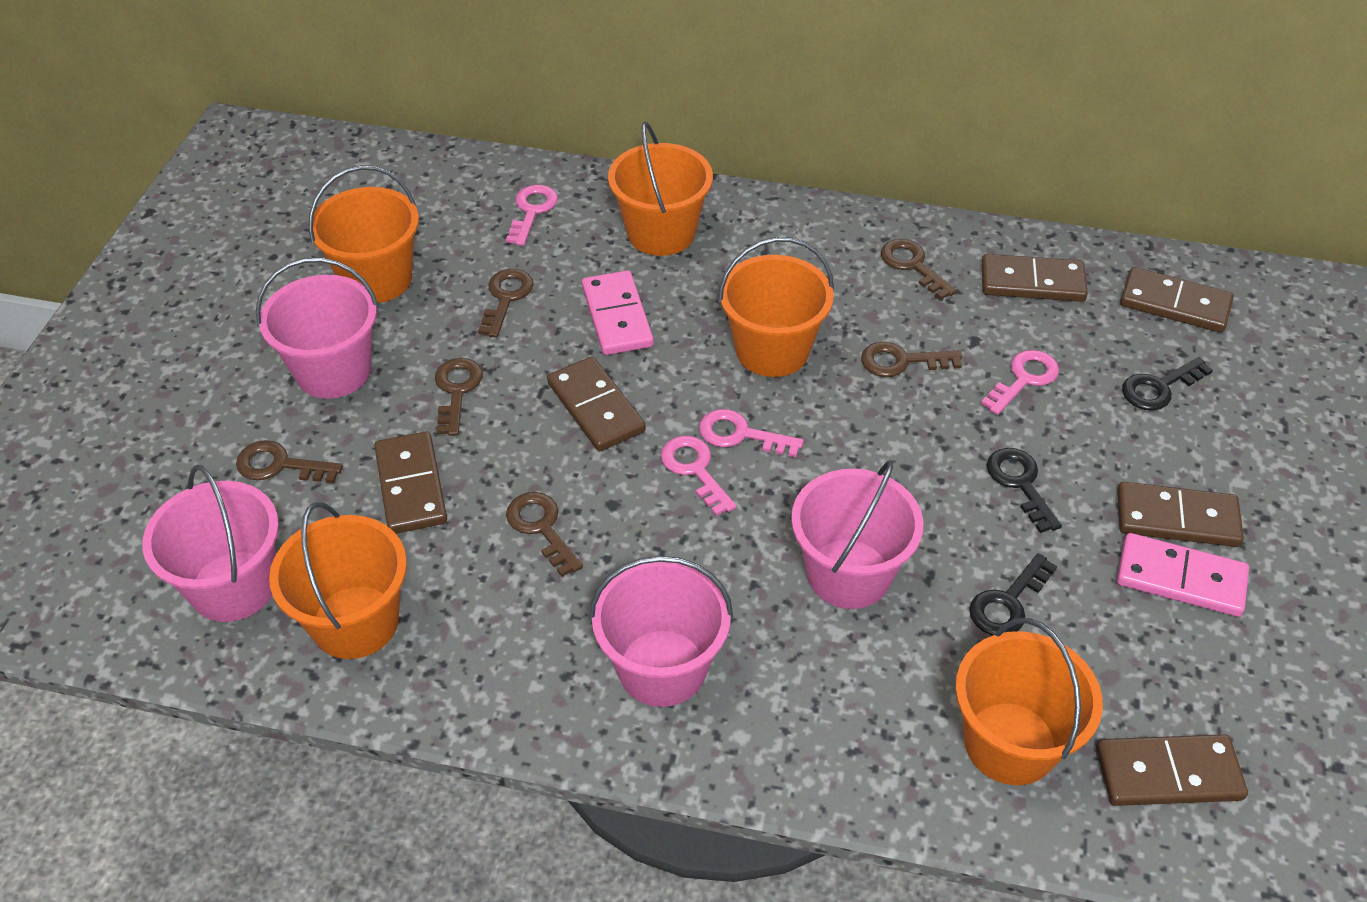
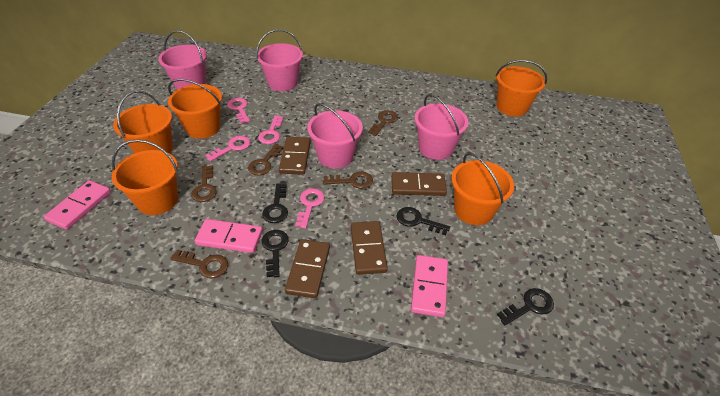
black key: [969,553,1057,636] [987,448,1062,533] [1122,357,1213,411] = 3 -> [262,184,288,223] [262,230,289,278] [397,207,450,235] [497,288,554,325] = 4
brown domino: [374,431,447,534] [547,356,646,452] [981,254,1088,302] [1096,734,1248,806] [1117,482,1244,547] [1120,267,1234,333] = 6 -> [279,137,311,175] [285,239,330,298] [351,221,388,275] [391,172,447,196] = 4
brown key: [236,440,343,483] [435,358,483,436] [478,269,534,338] [506,492,583,577] [861,342,962,377] [881,239,957,300] = 6 -> [170,249,228,279] [191,166,217,202] [248,144,283,176] [323,171,373,189] [368,110,398,136] = 5
pink domino: [582,270,654,355] [1117,533,1249,617] = 2 -> [44,180,111,230] [195,219,263,253] [411,255,448,317] = 3

